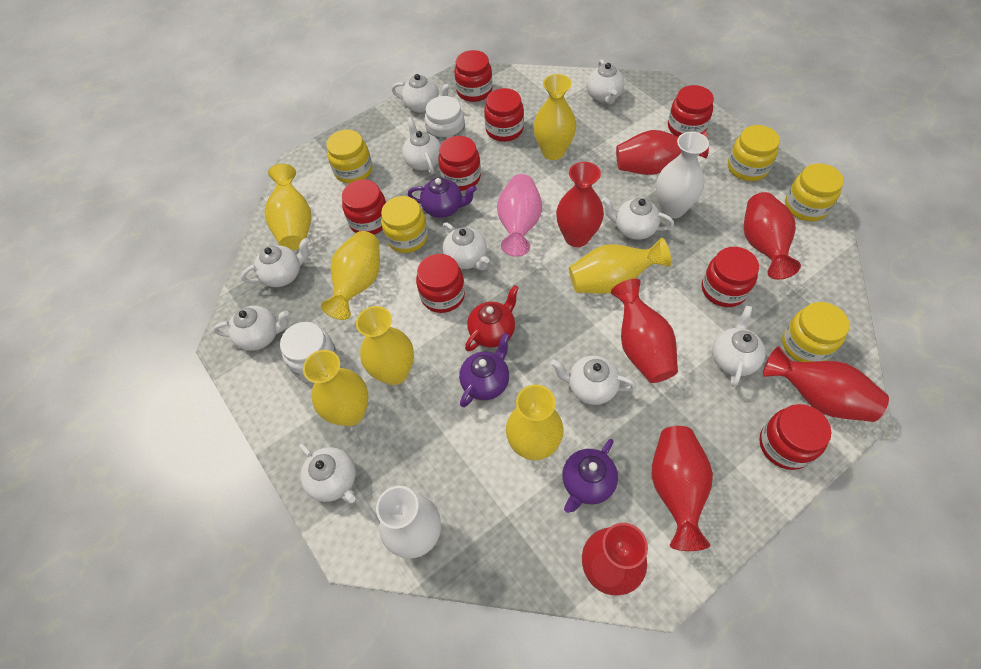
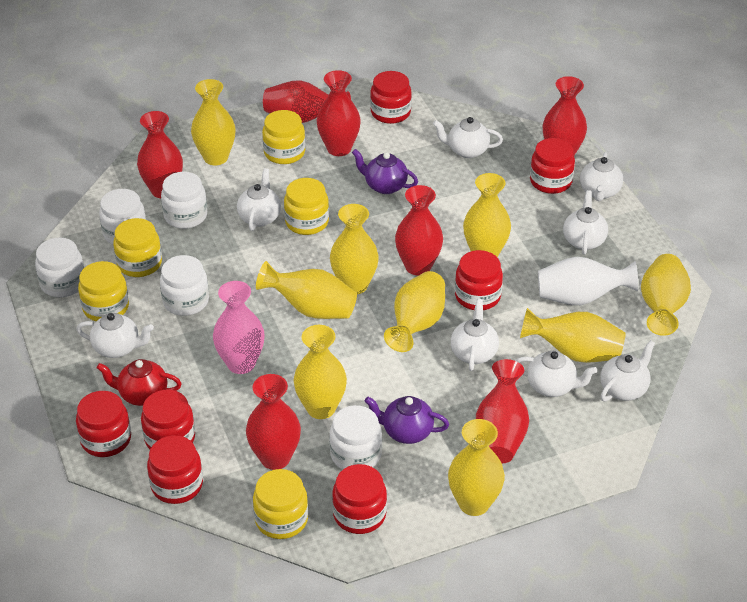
purple teapot: [408,177,477,218] [459,333,510,407] [562,439,618,513] = 3 -> [352,149,418,194] [365,396,449,444] = 2
red jar: [342,180,386,235] [416,254,465,313] [438,136,481,191] [454,50,493,102] [484,88,524,142] [668,85,714,137] [702,247,759,307] [759,404,832,470] = 8 -> [76,391,131,457] [141,390,195,449] [147,435,203,504] [332,464,387,534] [370,71,412,124] [455,250,503,310] [530,138,575,194] = 7
white jar: [280,322,338,383] [425,96,466,144] = 2 -> [35,237,84,297] [99,189,146,245] [160,255,209,316] [161,172,207,229] [329,405,382,470] = 5
white teapot: [213,306,289,351] [241,238,309,287] [299,443,356,504] [392,74,451,113] [402,117,441,174] [443,223,490,270] [551,355,636,405] [587,59,625,105] [602,197,674,240] [712,305,766,387] = 10 -> [76,313,154,358] [237,168,281,231] [433,117,503,158] [451,299,499,371] [515,351,597,397] [563,190,608,255] [580,152,623,201] [600,340,655,401] = 8
white vase: [376,486,441,559] [656,132,709,219] = 2 -> [538,257,638,305] = 1
yellow vase: [264,164,311,250] [303,350,369,426] [321,231,380,320] [356,306,414,385] [506,385,564,460] [533,74,576,160] [569,238,671,294] = 7 -> [191,79,236,165] [256,261,357,319] [294,325,347,419] [330,204,379,294] [384,271,445,352] [448,419,505,516] [463,173,511,257] [520,308,626,363] [641,254,691,336] = 9

